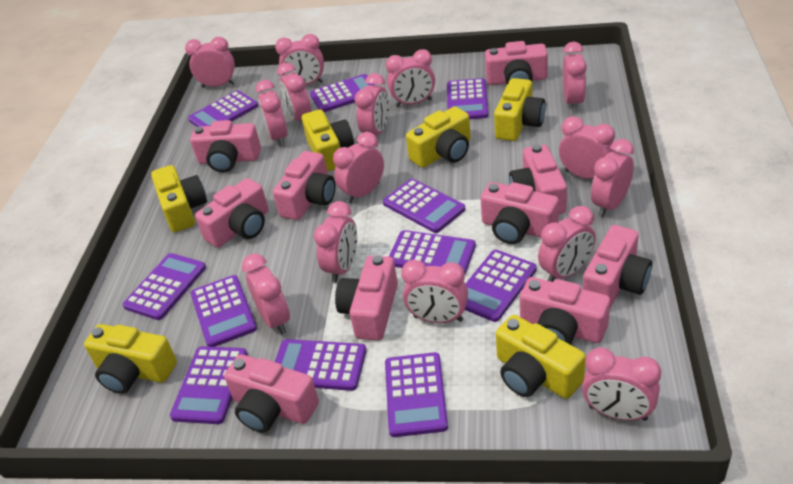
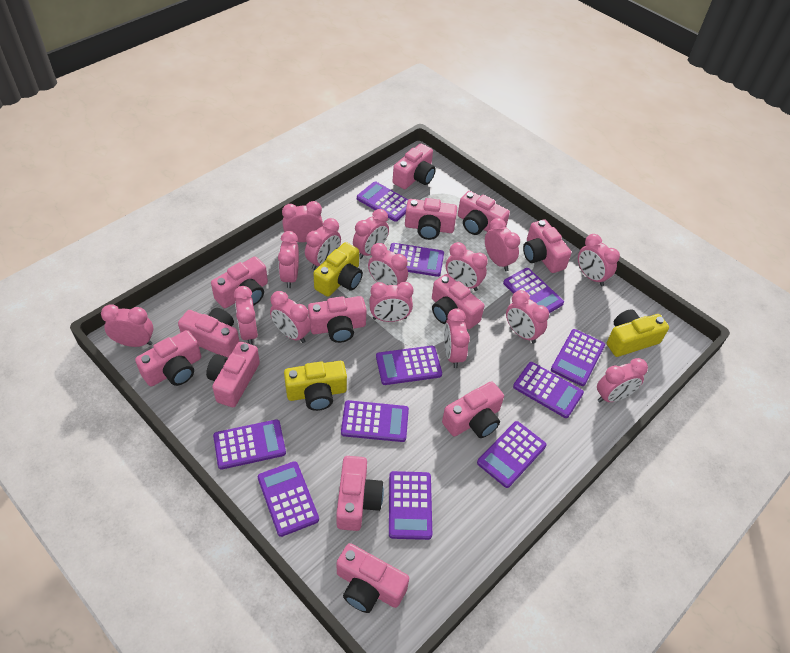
pink camera: [190,120,261,172] [195,178,269,248] [224,354,319,433] [273,151,335,220] [335,255,398,341] [480,182,559,244] [485,41,548,85] [509,144,567,214] [520,277,610,345] [583,225,652,308] = 10 -> [135,330,201,387] [178,308,239,357] [206,341,260,407] [211,257,268,308] [308,296,367,343] [336,456,384,531] [337,543,409,613] [393,144,436,189] [405,198,457,240] [432,274,484,329] [442,381,504,438] [458,191,510,235] [523,219,571,273] = 13
yellow camera: [84,324,177,394] [151,165,207,232] [302,109,354,172] [406,107,471,168] [494,78,546,141] [496,315,586,399] = 6 -> [284,361,347,411] [313,242,363,297] [607,309,669,357] = 3

